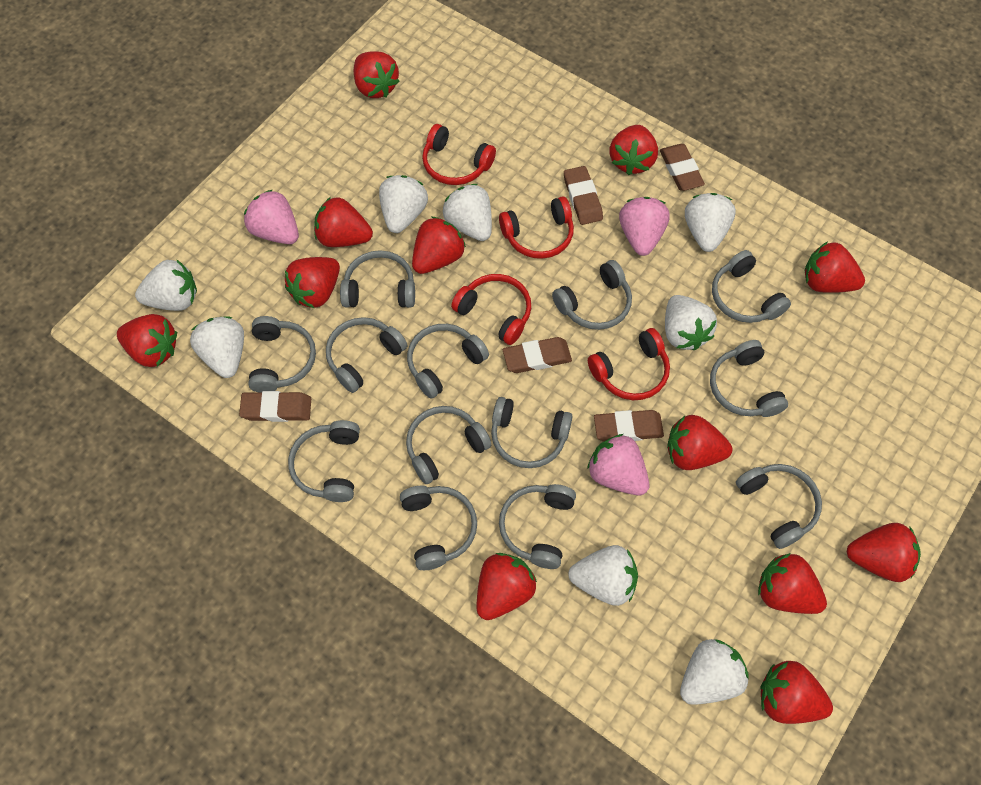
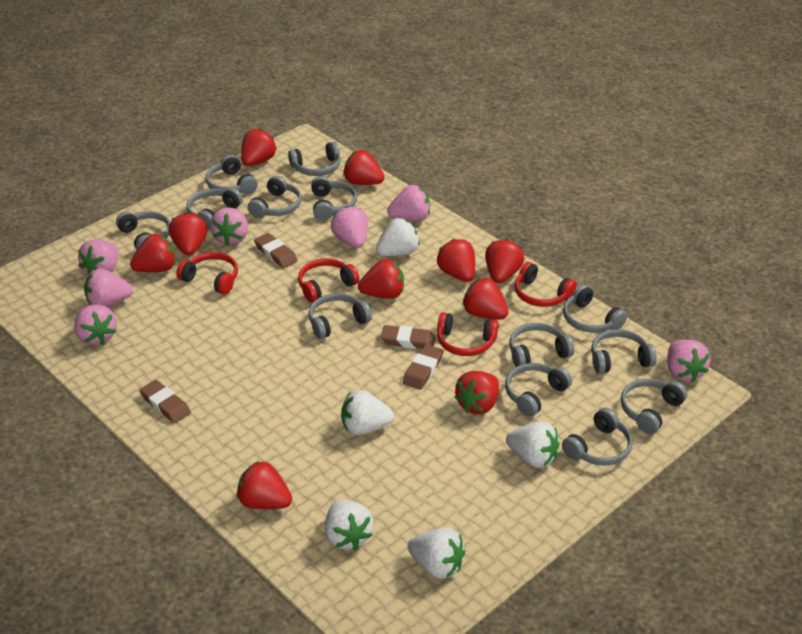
brown eraser: [239,391,311,422] [503,337,572,373] [564,166,603,225] [594,410,664,442] [660,144,705,191] = 5 -> [140,380,191,423] [254,233,298,268] [381,325,436,349] [403,344,443,390] = 4
pink strawberry: [244,189,299,244] [587,434,649,495] [619,197,670,256] = 3 -> [74,304,117,345] [78,240,118,275] [84,268,133,307] [210,208,248,245] [331,206,368,248] [387,185,430,221] [667,340,710,383] = 7
red strawberry: [117,314,177,367] [285,257,340,308] [314,197,373,247] [354,51,399,98] [412,217,466,274] [477,553,537,620] [610,125,658,175] [667,415,732,470] [758,553,827,614] [761,661,833,724] [805,241,865,293] [846,523,921,582] = 12 -> [130,234,176,272] [169,212,207,256] [236,461,292,509] [241,129,277,166] [343,150,385,185] [358,259,404,299] [437,239,475,282] [454,371,499,414] [462,278,509,319] [485,239,524,283] = 10
white strawberry: [135,259,197,311] [190,316,244,378] [379,175,428,233] [443,184,492,241] [568,545,638,606] [665,295,717,350] [680,639,749,705] [685,193,736,252] = 8 -> [325,500,373,550] [341,390,394,435] [376,218,420,256] [408,528,465,579] [506,421,560,468] = 5

